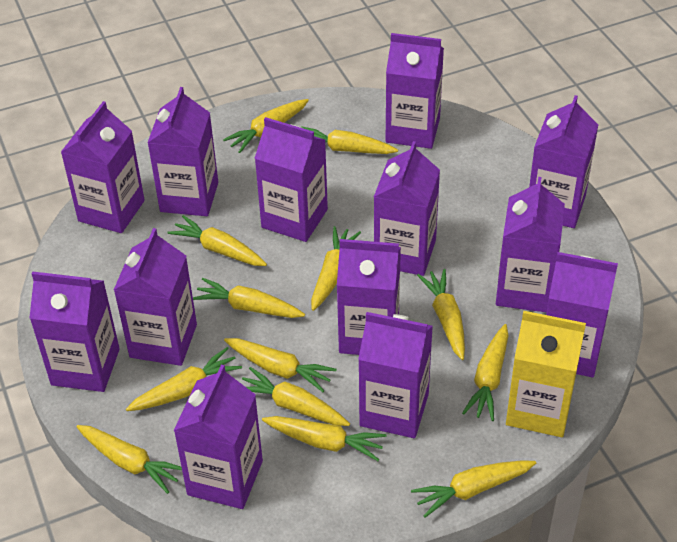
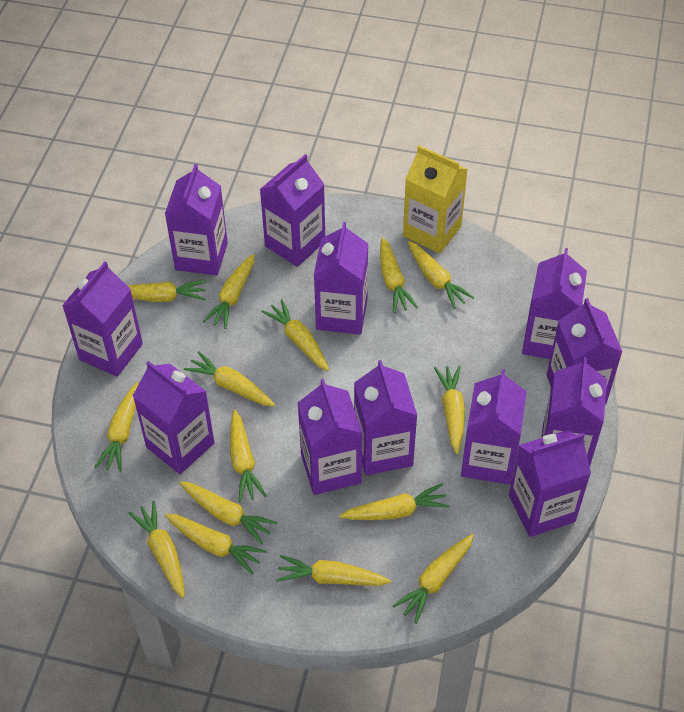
purple carton: [29,272,120,392] [61,101,145,233] [114,228,197,366] [147,87,218,216] [174,364,263,509] [255,117,328,242] [337,239,401,355] [358,312,433,438] [374,141,440,276] [386,33,444,149] [496,177,565,312] [529,95,598,228] [546,252,618,377] = 13 -> [62,261,143,377] [133,361,215,474] [165,164,228,276] [260,154,325,267] [298,379,362,495] [314,222,368,335] [354,360,418,475] [461,369,527,485] [509,430,591,537] [522,248,587,359] [541,357,607,466] [547,298,622,405] = 12
yellow carrot: [76,425,182,494] [126,347,242,411] [167,215,267,266] [193,278,305,318] [223,99,309,153] [224,338,337,392] [242,367,350,426] [262,416,387,461] [301,126,398,154] [311,226,361,311] [411,460,536,518] [417,269,465,360] [462,324,509,421] = 13 -> [94,382,139,472] [127,280,206,302] [128,501,185,598] [165,514,267,574] [180,481,277,545] [184,351,275,407] [203,254,255,329] [230,410,266,502] [261,299,329,371] [276,555,391,586] [339,483,450,520] [380,237,418,313] [393,534,474,624] [408,241,475,309] [434,366,465,454] = 15

